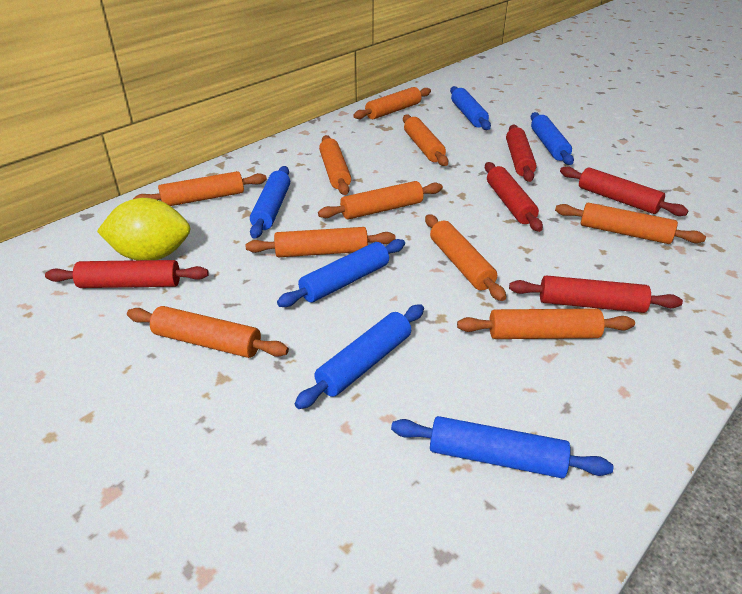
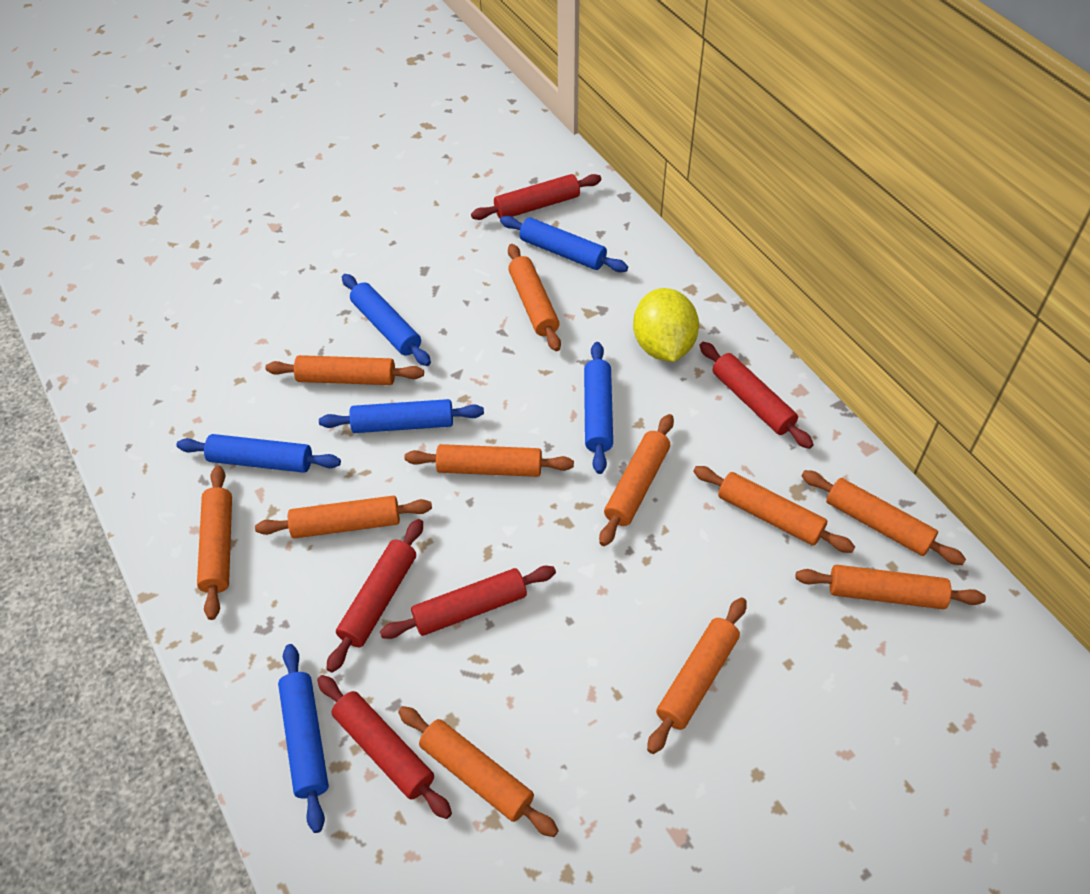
orange rolling pin: [127,306,289,358] [133,171,267,206] [245,227,396,257] [318,181,443,220] [319,135,351,195] [353,87,431,119] [403,114,448,166] [425,214,506,301] [457,309,635,339] [555,203,706,244] = 10 -> [197,466,232,620] [255,496,432,539] [266,355,424,385] [398,706,559,837] [404,444,574,477] [508,244,561,351] [599,414,674,546] [647,597,747,754] [693,466,855,553] [795,565,986,609] [801,470,966,565] = 11

